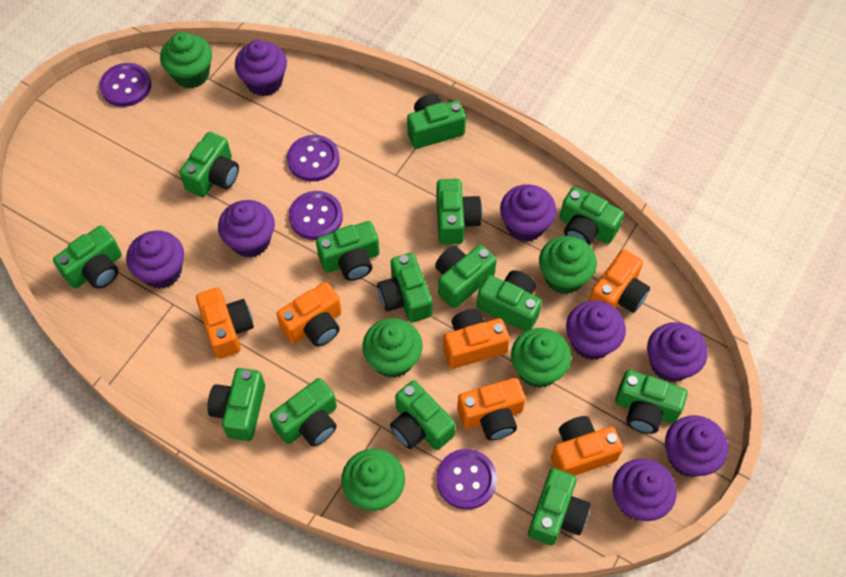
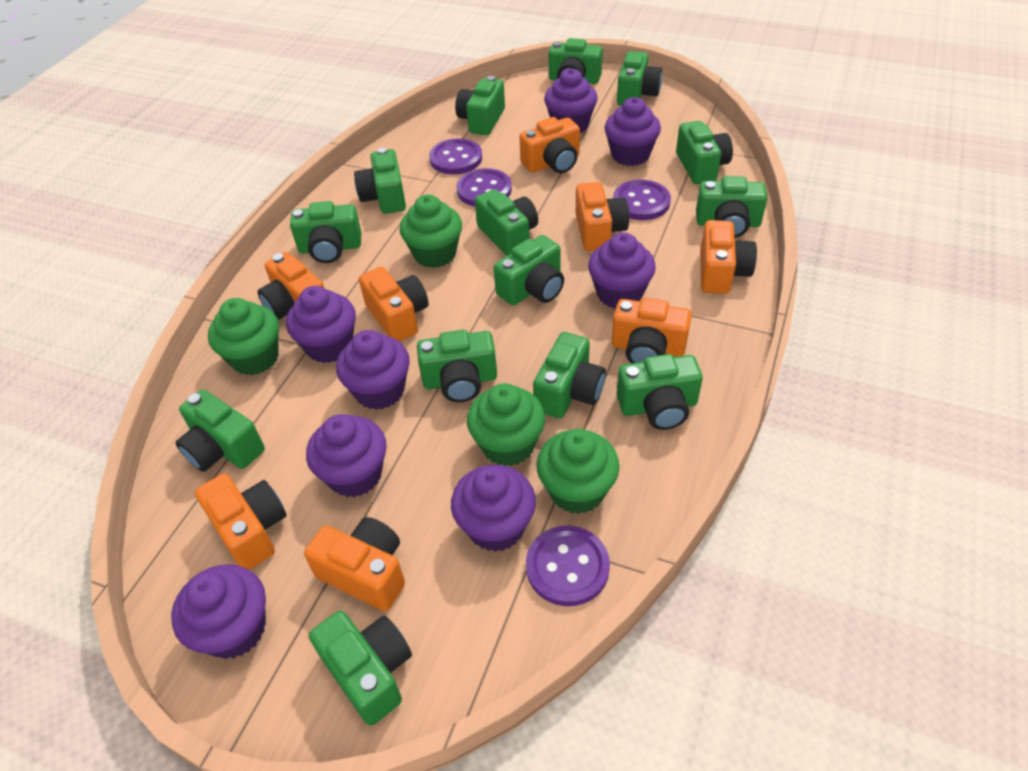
green cupcake: [160,32,212,88] [341,449,405,511] [362,318,422,378] [511,328,571,388] [539,236,597,294] = 5 -> [208,298,279,375] [400,194,462,268] [467,383,545,466] [536,429,620,514] = 4
orange camera: [196,288,254,359] [276,282,341,347] [443,309,510,369] [457,378,526,440] [551,416,623,476] [589,250,650,313] = 6 -> [195,474,287,570] [258,252,324,320] [304,517,405,611] [359,267,429,342] [519,117,580,173] [576,182,629,251] [612,298,692,363] [700,220,757,294] = 8

